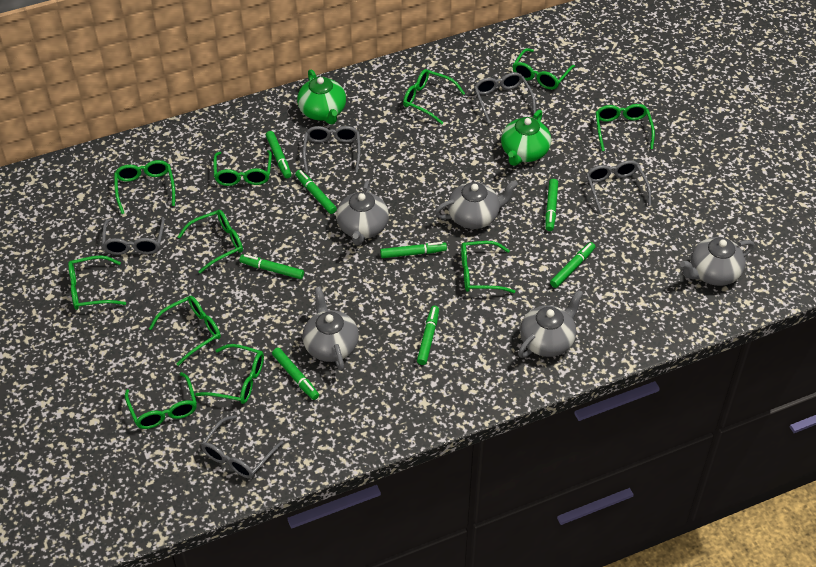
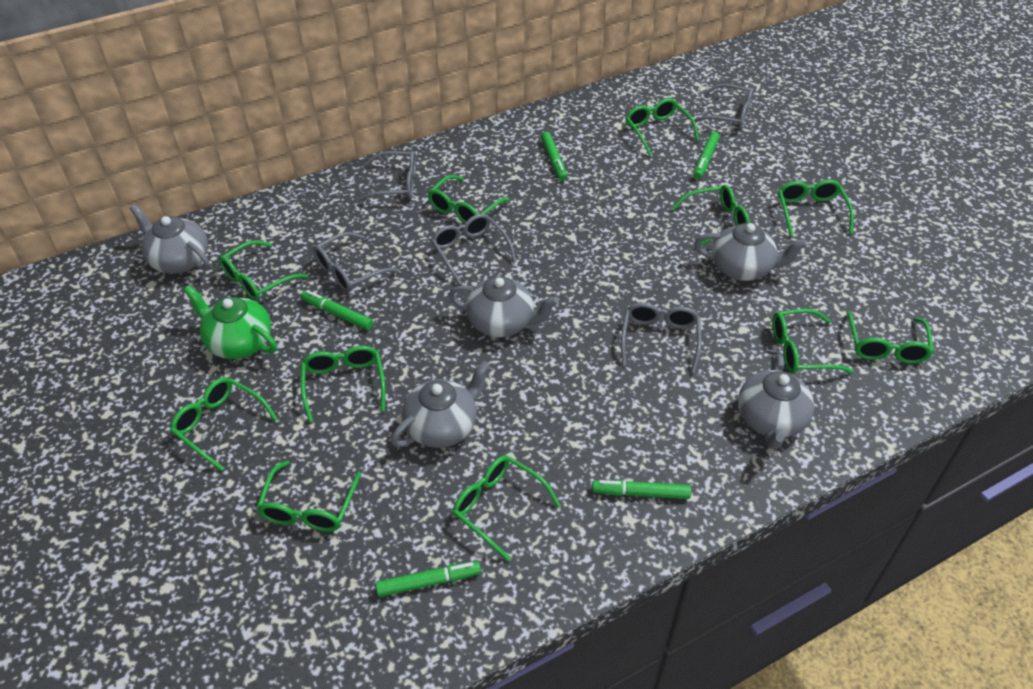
green marker: [239,254,304,279] [266,131,292,178] [272,348,319,400] [295,170,337,214] [380,242,447,258] [417,306,439,365] [546,179,558,231] [550,242,595,288] = 8 -> [301,290,373,330] [375,561,481,597] [541,132,567,181] [592,480,691,499] [693,132,720,179] = 5
green teapot: [297,69,346,124] [501,110,551,166] = 2 -> [183,285,277,359] = 1

